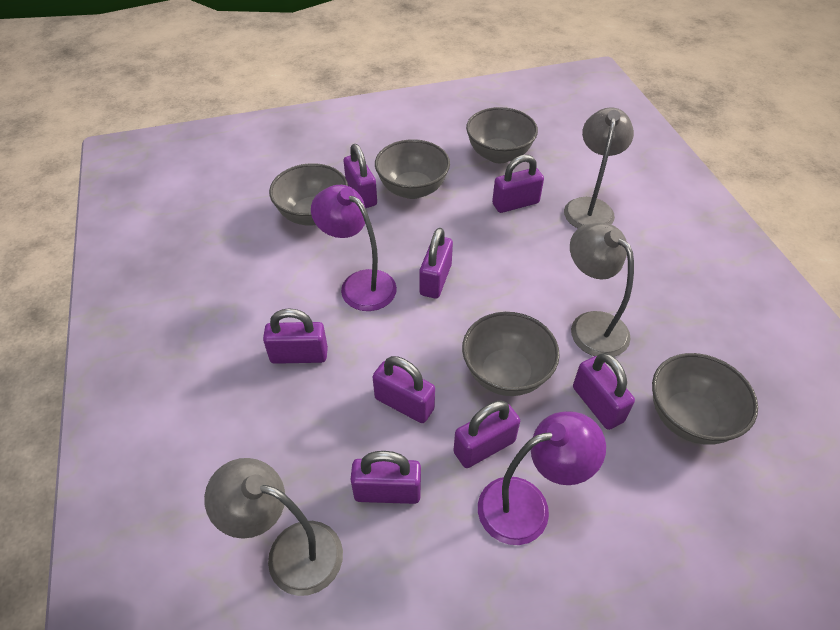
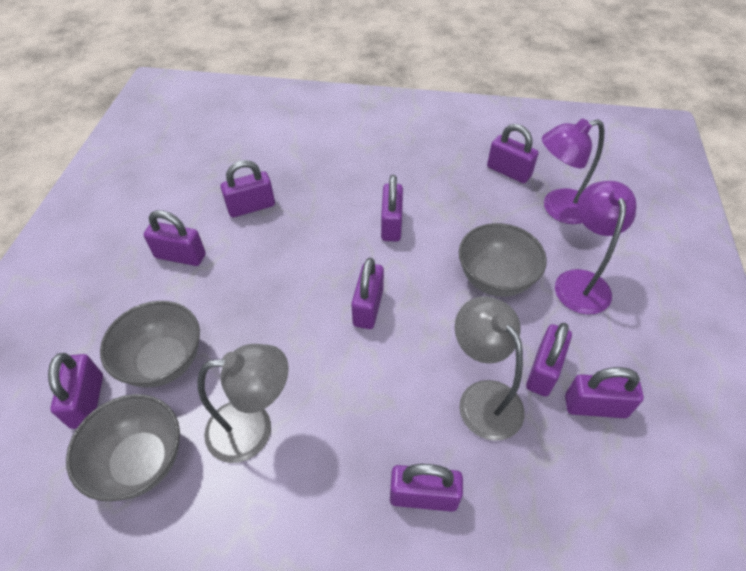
grey bowl: [269,163,348,225] [375,139,450,199] [462,312,560,396] [466,107,538,163] [652,353,758,444] = 5 -> [66,394,180,501] [100,301,200,388] [459,223,547,297] = 3
grey lamp: [204,458,343,596] [564,107,634,228] [570,223,634,357] = 3 -> [197,344,289,463] [455,296,525,441] = 2
purple padlock: [263,308,328,364] [343,144,377,208] [350,451,421,504] [373,356,435,423] [419,228,453,299] [453,401,520,468] [492,155,544,213] [573,353,635,430] = 8 -> [48,353,103,429] [144,210,206,266] [220,160,275,217] [351,258,384,329] [381,175,403,242] [390,464,463,512] [487,124,539,183] [526,323,572,397] [565,367,644,418] = 9

